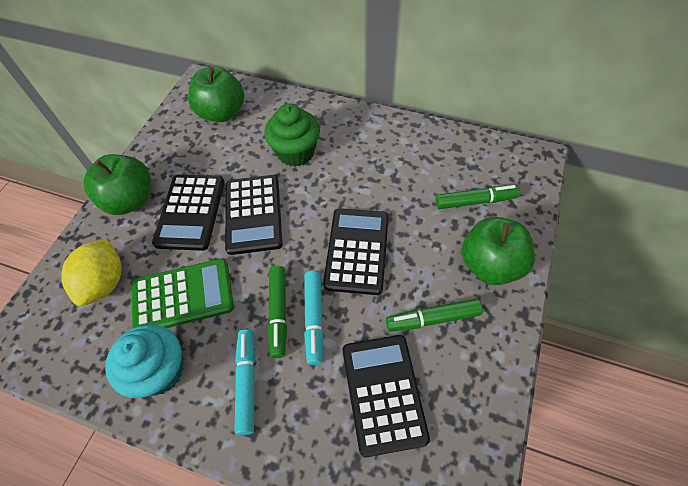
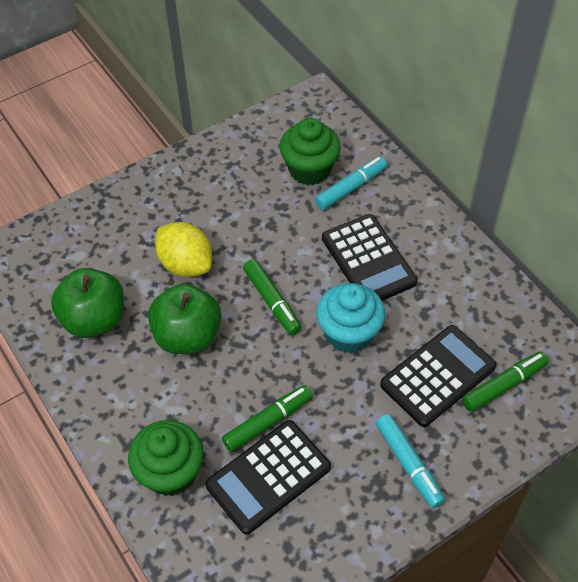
black calculator: [152,174,224,251] [225,175,283,255] [323,208,389,295] [342,335,430,457] = 4 -> [205,420,331,534] [322,214,418,301] [380,325,497,427] = 3
green apple: [84,154,151,215] [188,66,244,122] [461,217,535,285] = 3 -> [51,268,124,338] [148,284,221,354] = 2
green calculator: [132,258,234,328] = 1 -> none = 0
green cupcake: [265,103,320,167] = 1 -> [128,420,204,496] [280,118,341,185] = 2

